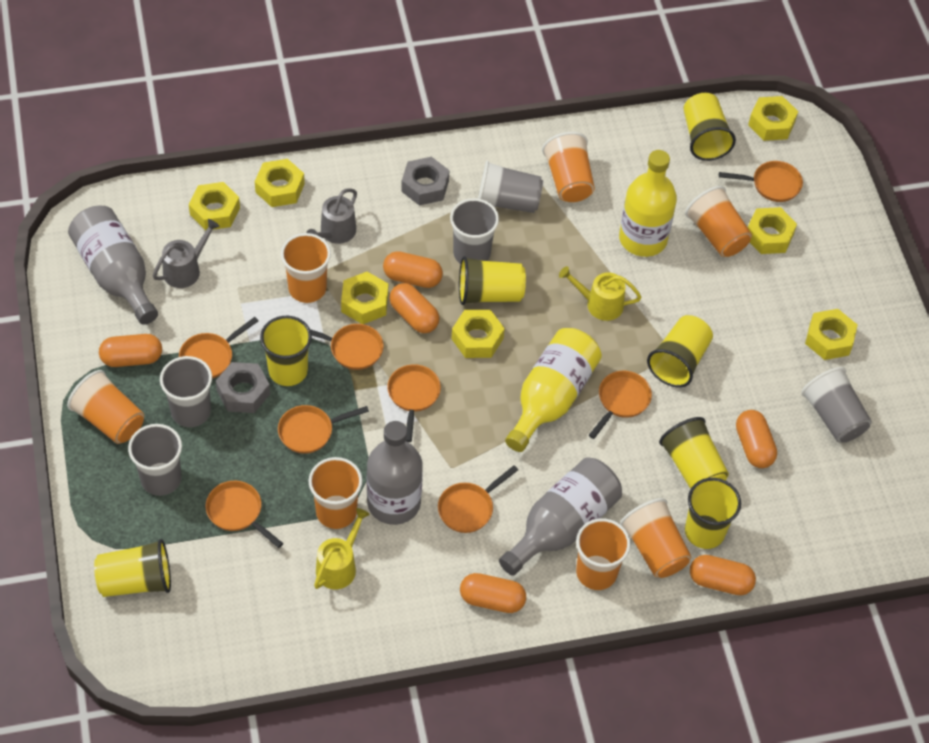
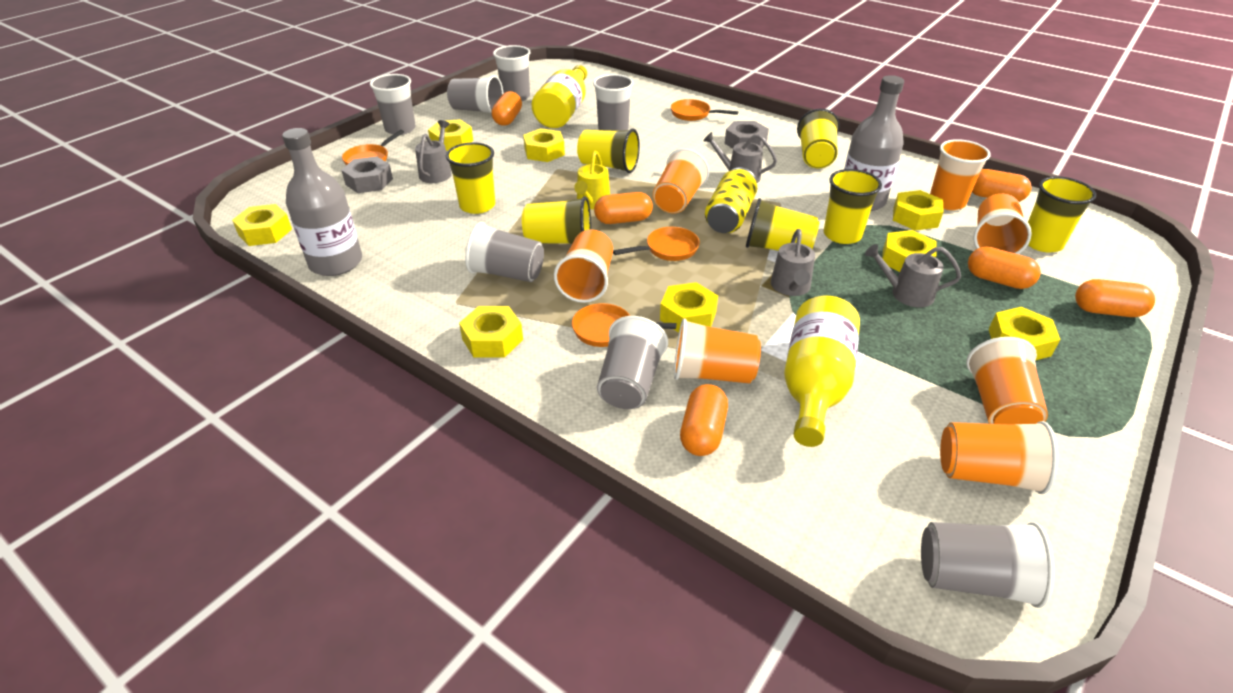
grey bottle: [68,206,158,325] [367,421,423,525] [499,458,622,576] = 3 -> [282,128,362,276] [844,75,904,211] = 2
grey cup: [128,424,182,496] [160,356,212,427] [450,198,499,264] [478,161,543,213] [801,367,872,443] = 5 -> [370,74,416,135] [447,75,503,114] [465,222,544,282] [493,45,530,101] [593,74,633,131] [597,316,668,409] [921,522,1054,608] = 7
grey watering can: [153,219,219,288] [306,188,357,244] = 2 -> [415,120,452,183] [703,132,777,183] [771,229,815,296] [865,244,961,308] = 4
orange pan: [179,317,258,379] [206,481,283,548] [278,405,369,454] [310,324,384,370] [387,364,441,442] [438,465,518,533] [589,371,652,439] [719,161,803,202] = 8 -> [342,130,404,165] [572,303,676,347] [613,227,700,261] [671,99,738,121] = 4
yellow can: none = 0 -> [705,167,757,233] = 1
yellow nut: [189,182,240,231] [255,159,305,207] [341,272,388,324] [451,310,505,358] [748,96,798,141] [748,207,797,254] [805,309,858,360] = 7 -> [232,204,292,246] [428,119,473,151] [459,306,523,358] [523,128,565,162] [660,282,718,333] [882,230,936,272] [893,190,944,231] [989,307,1061,360] = 8
yellow watering can: [314,508,370,589] [559,266,641,321] = 2 -> [574,151,610,209] = 1

